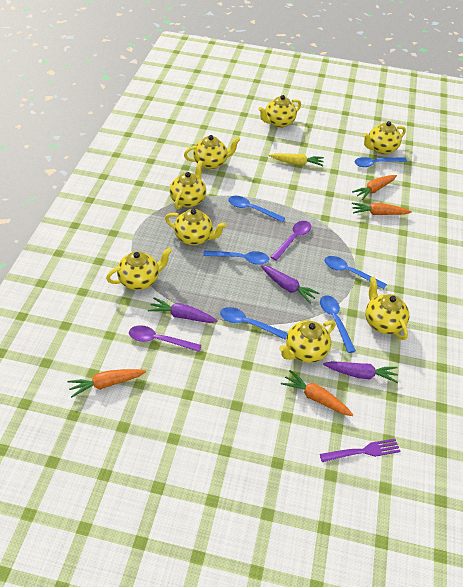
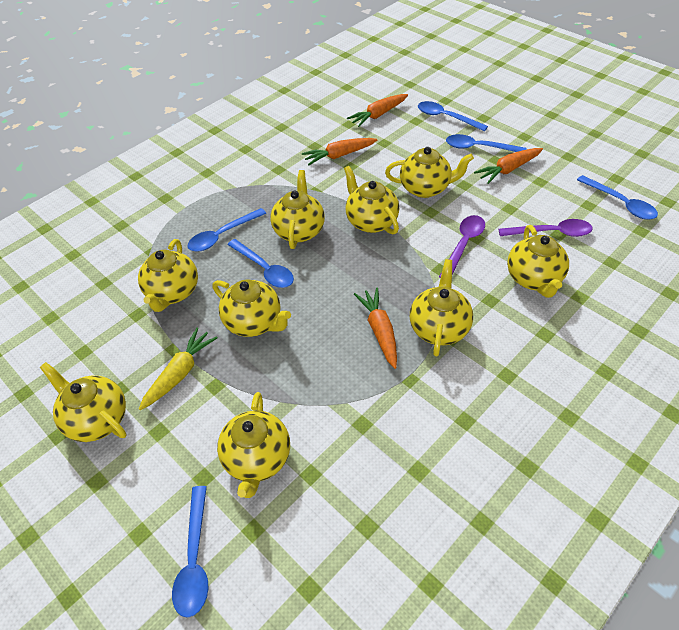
purple carrot: [148,298,218,323] [261,265,320,304] [323,361,398,383] = 3 -> none = 0
purple fork: [320,439,401,462] = 1 -> none = 0
yellow teapot: [106,248,172,290] [165,209,227,245] [170,161,206,210] [184,135,240,170] [258,95,301,128] [279,320,336,363] [363,121,406,155] [365,277,409,340] = 8 -> [40,362,127,442] [138,239,198,312] [213,279,291,337] [217,392,290,498] [270,170,325,249] [344,166,399,234] [385,147,474,198] [410,259,473,356] [507,225,569,298] = 9

